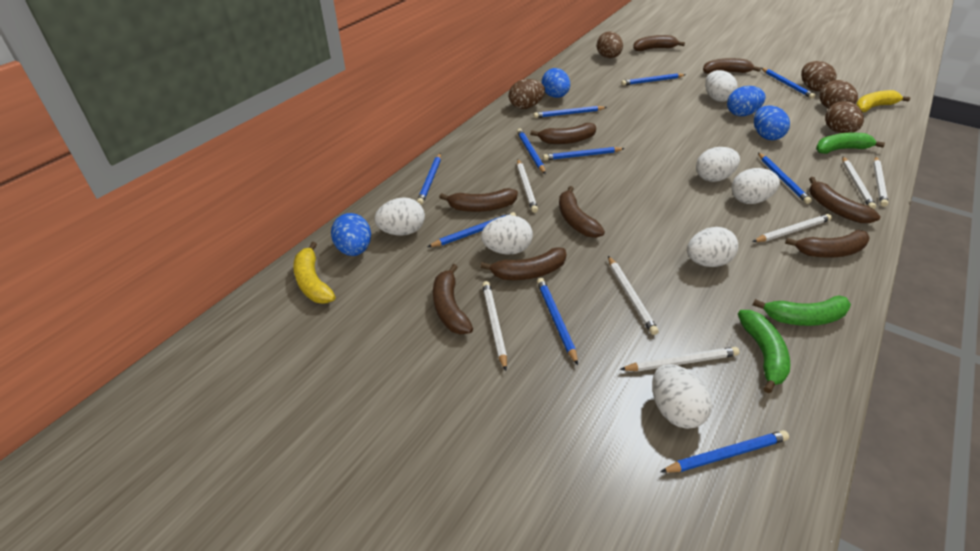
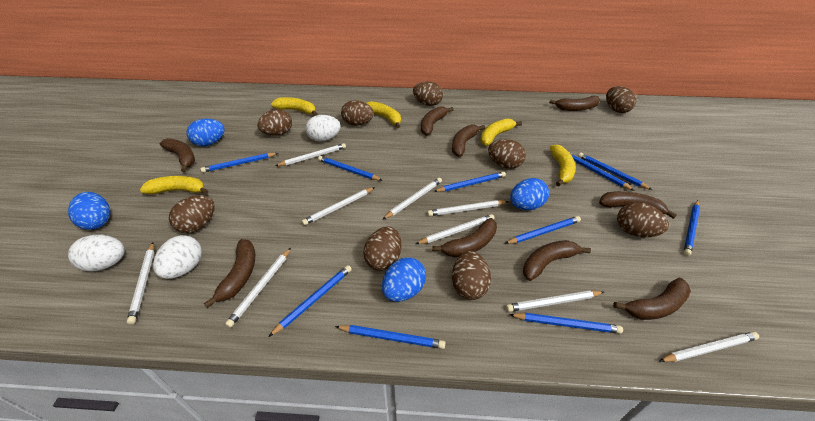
brown egg: [509,79,545,109] [597,32,623,58] [801,61,837,92] [819,80,858,108] [825,101,864,133] = 5 -> [169,195,215,233] [257,109,292,136] [341,100,374,126] [363,227,401,271] [413,81,443,106] [452,251,491,300] [488,139,526,169] [606,86,637,113] [617,202,669,237] = 9
green banana: [738,310,790,393] [753,295,851,326] [816,132,885,154] = 3 -> none = 0
white egg: [374,197,425,236] [481,215,533,255] [652,364,712,429] [687,227,738,267] [696,147,740,182] [705,70,737,102] [731,168,780,204] = 7 -> [68,234,125,272] [153,235,202,279] [305,115,341,142] = 3
white pencil: [482,281,507,371] [517,159,538,213] [608,256,659,335] [620,347,740,371] [753,214,832,242] [842,156,876,209] [873,157,888,207] = 7 -> [127,242,154,324] [225,248,291,328] [275,143,346,166] [302,187,375,225] [382,178,442,220] [416,214,494,244] [427,200,509,216] [506,290,604,312] [659,332,759,362] = 9
yellow banana: [293,242,336,304] [856,90,910,112] = 2 -> [140,176,208,194] [271,97,317,116] [366,101,401,128] [480,118,522,146] [550,144,576,186] = 5

